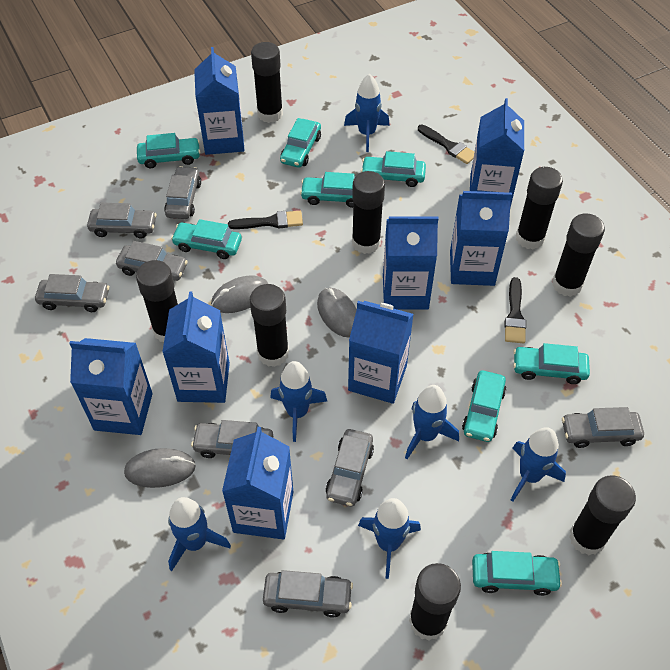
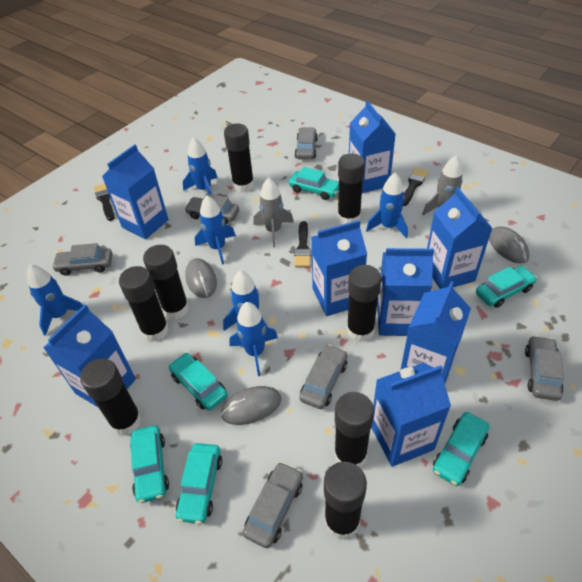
grey car: [35,274,109,312] [87,203,157,238] [116,241,188,281] [164,166,201,219] [191,420,273,458] [263,570,353,618] [326,429,374,506] [562,407,644,448] = 8 -> [52,243,112,276] [185,194,239,224] [243,462,303,548] [295,127,318,159] [299,345,348,409] [525,336,564,401] = 6
grey rocket: none = 0 -> [253,178,294,247] [422,156,462,215] = 2
turquoise car: [137,133,201,168] [171,219,242,259] [280,118,321,168] [300,172,355,208] [361,151,426,187] [462,371,507,442] [472,551,562,596] [513,343,590,384] = 8 -> [130,425,169,503] [169,353,227,410] [176,443,222,524] [289,167,339,200] [433,412,490,486] [476,266,537,308] = 6

